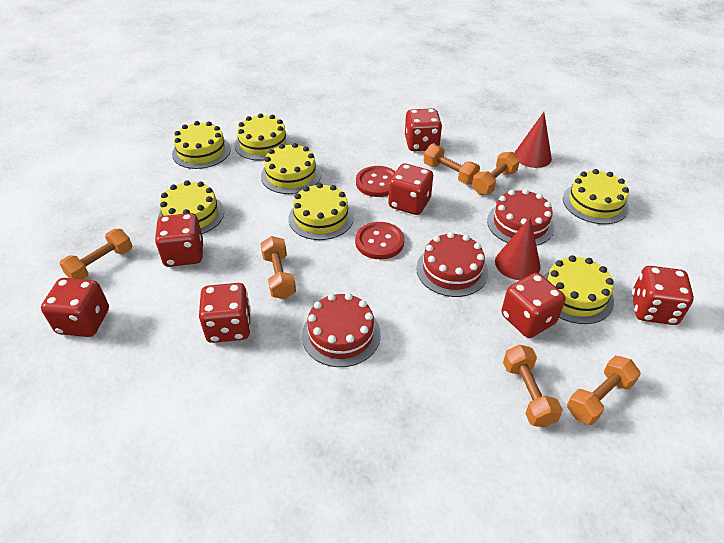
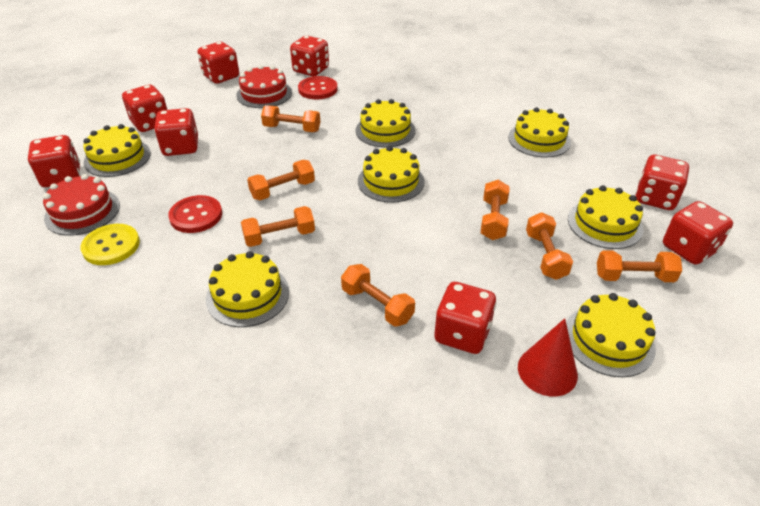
orange dumbbell: [59,229,132,279] [260,236,296,299] [423,144,480,184] [472,152,520,195] [503,345,563,427] [567,356,641,425] = 6 -> [241,206,315,247] [247,160,315,200] [261,105,320,132] [341,264,415,327] [481,180,510,240] [526,212,573,280] [597,250,682,282] = 7
red cake: [302,293,381,367] [416,232,488,297] [487,189,554,246] = 3 -> [43,174,120,236] [236,65,292,108] = 2
red cone: [495,217,541,280] [514,112,552,168] = 2 -> [518,318,578,397] = 1
red dice: [41,278,109,337] [155,213,203,267] [199,283,251,343] [388,164,433,215] [405,108,442,151] [501,273,566,338] [632,266,694,325] = 7 -> [28,135,80,187] [122,85,167,132] [154,108,198,156] [198,42,239,84] [290,36,329,76] [434,282,496,354] [635,155,689,210] [663,201,733,265] = 8
yellow button: none = 0 -> [80,224,140,265] = 1

